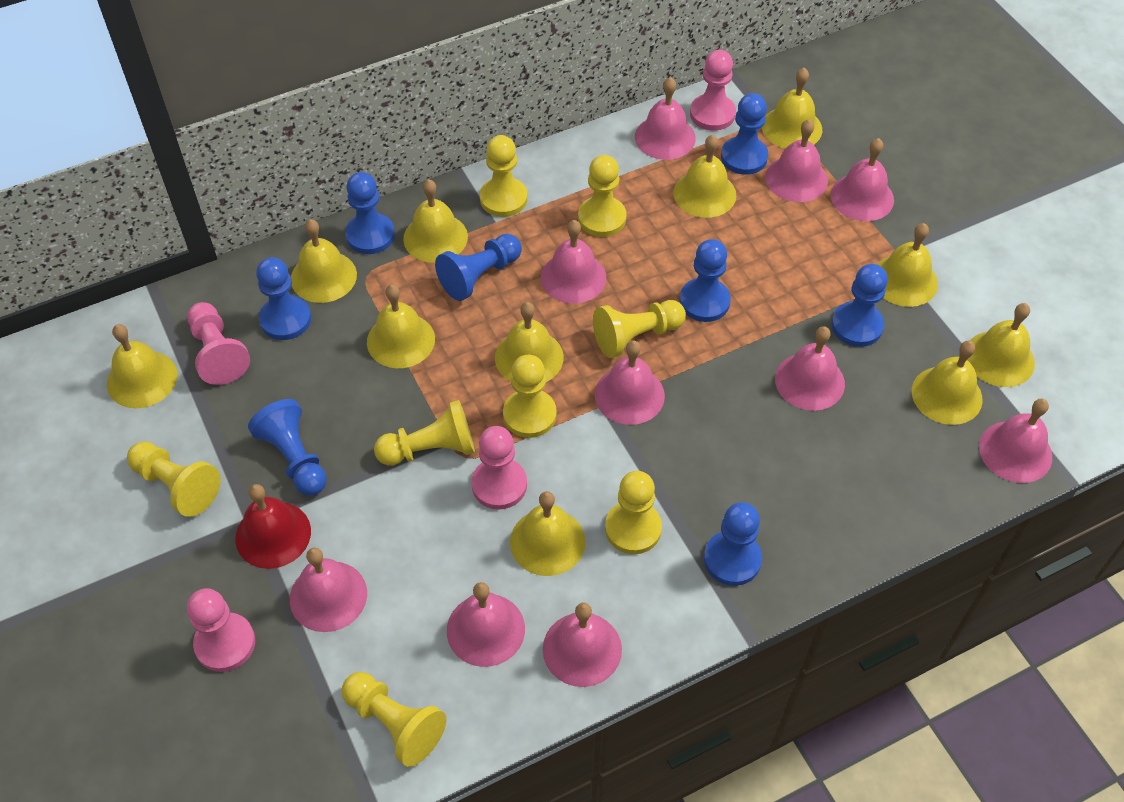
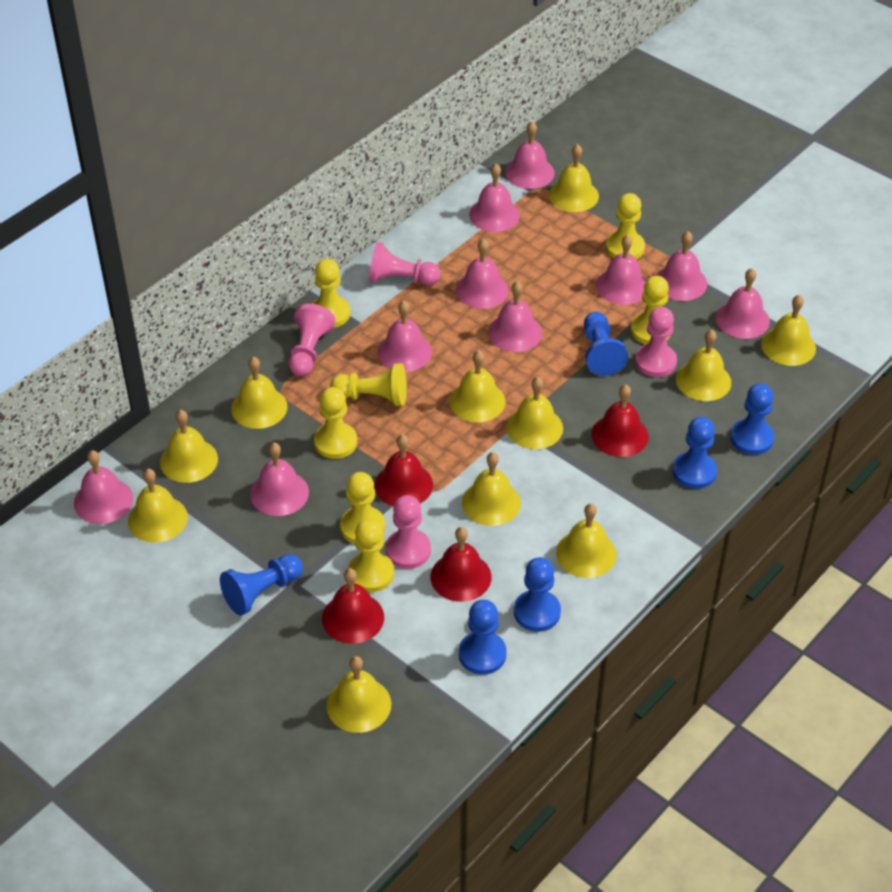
blue pawn: [248,399,327,496] [256,257,311,340] [345,172,395,254] [435,234,522,301] [679,239,731,322] [704,502,762,586] [721,93,768,175] [832,264,888,347] = 8 -> [220,554,303,616] [459,600,506,675] [514,557,561,632] [584,312,628,376] [673,417,717,489] [730,383,774,455] = 6
red bell: [235,484,311,569] = 1 -> [322,568,384,644] [375,434,433,506] [430,527,491,602] [591,384,649,457] = 4
yellow pawn: [127,441,221,517] [342,672,446,767] [374,400,475,466] [480,135,528,217] [503,355,557,438] [578,155,627,237] [593,300,686,358] [605,471,662,554] = 8 -> [312,259,350,328] [314,387,357,459] [330,363,407,406] [340,472,385,544] [348,518,394,592] [606,193,645,259] [631,276,670,344] = 7

